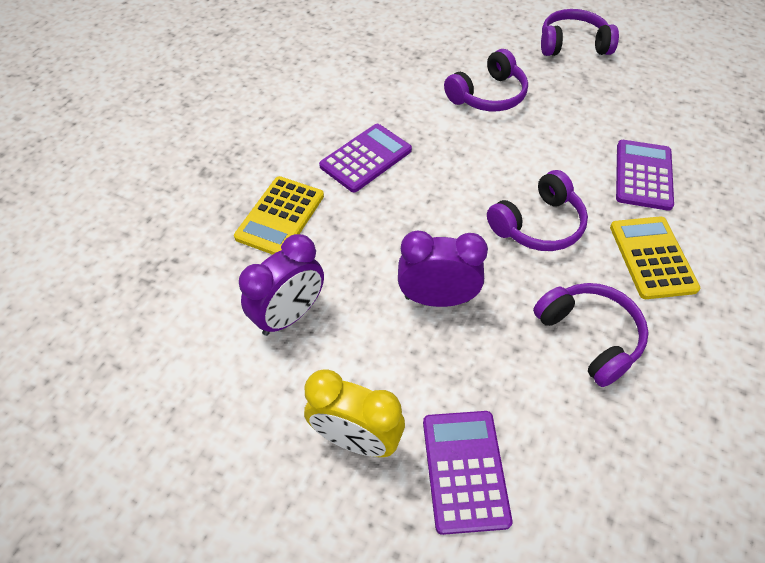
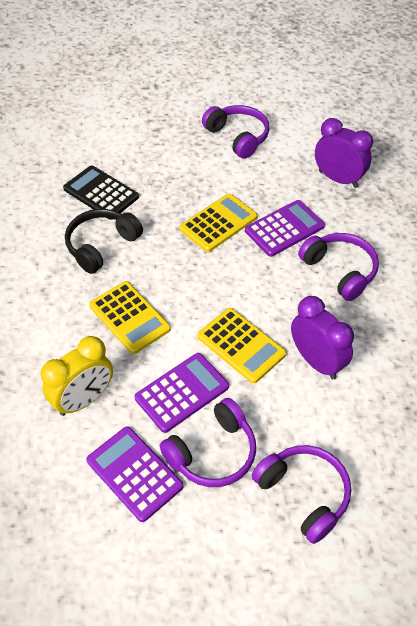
black calculator: none = 0 -> [63,165,139,220] = 1
black headphones: none = 0 -> [65,209,143,274] = 1
yellow calculator: [234,176,324,255] [610,217,700,299] = 2 -> [89,281,171,354] [179,193,258,252] [197,308,286,383] = 3

